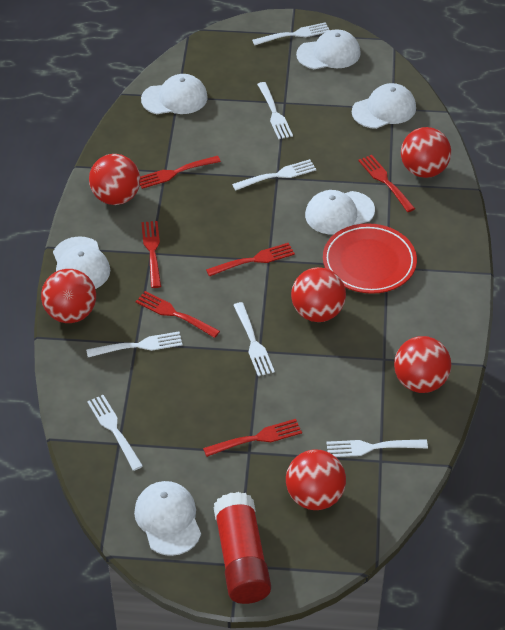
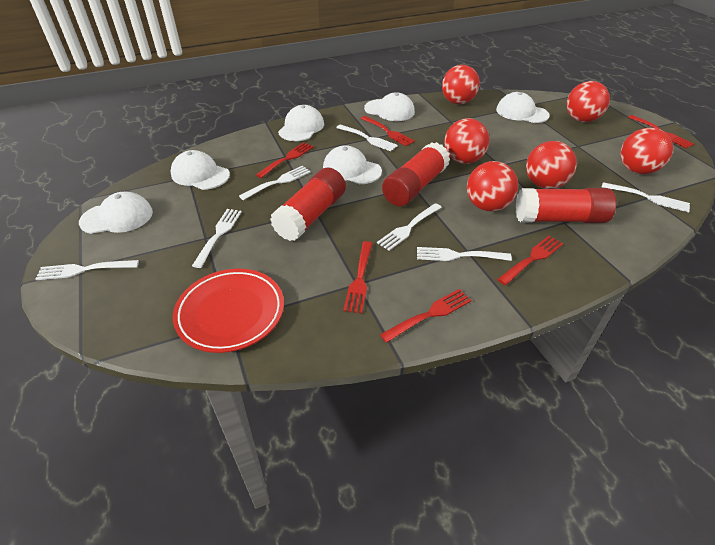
red glue stick: [214,492,271,604] = 1 -> [270,168,346,241] [382,142,450,206] [516,188,616,223] = 3

